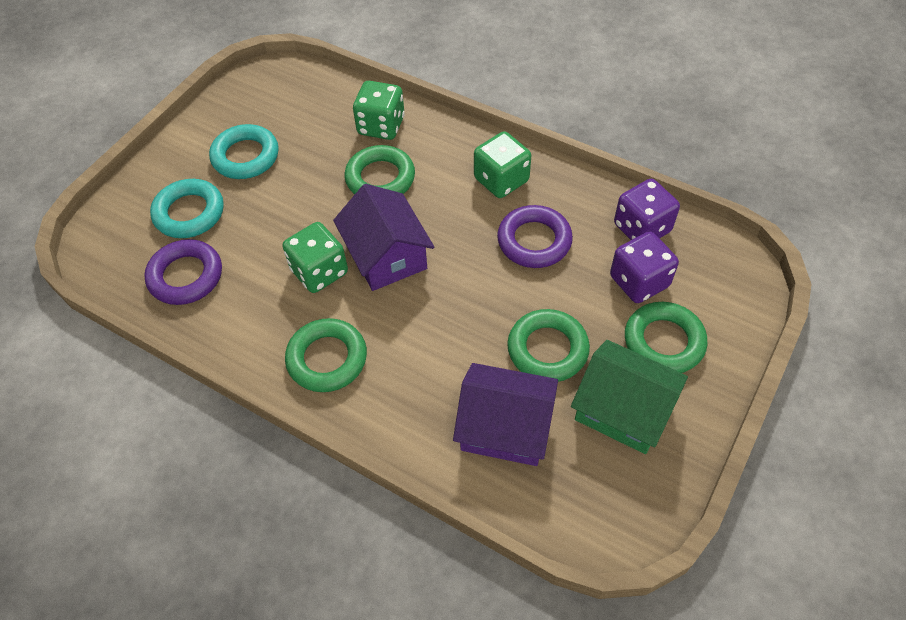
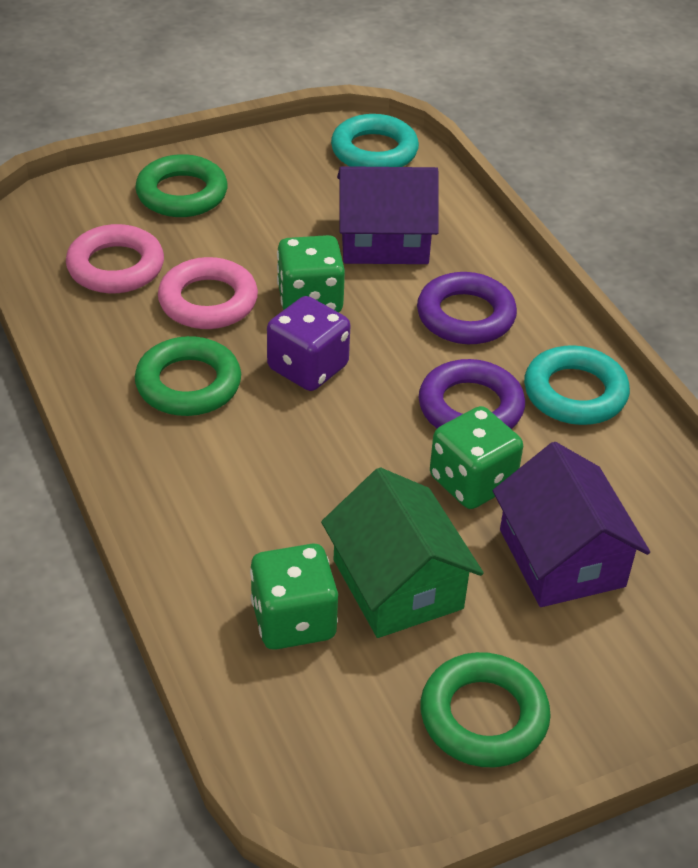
green ring: [285,318,367,392] [345,145,415,195] [507,309,590,382] [625,302,707,373] = 4 -> [135,154,228,217] [135,336,241,416] [420,652,551,767] = 3
pink ring: none = 0 -> [66,224,164,293] [158,257,258,329] = 2
purple dice: [610,232,679,303] [614,179,680,240] = 2 -> [267,296,350,391] = 1

